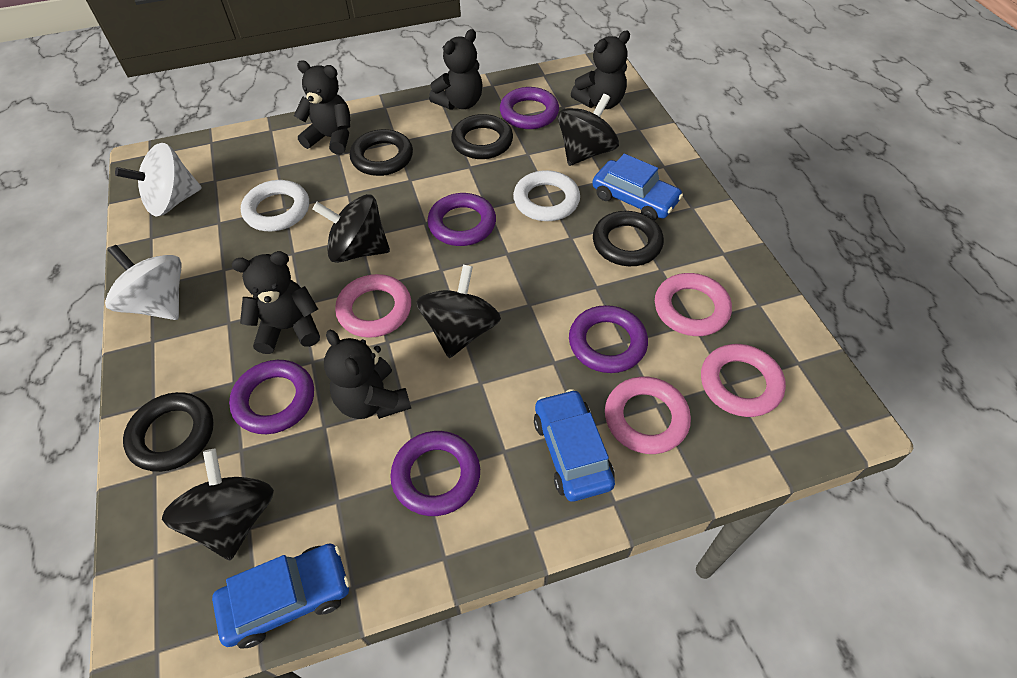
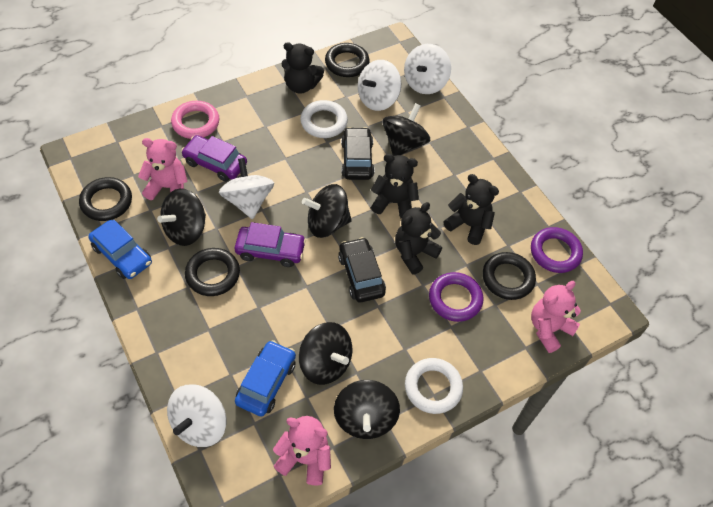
black car: none = 0 -> [338,237,386,302] [341,127,374,180] = 2
black spinning top: [162,449,274,560] [313,194,390,263] [417,265,501,358] [558,94,619,166] = 4 -> [157,188,206,246] [299,322,352,385] [302,184,352,238] [334,380,400,439] [382,103,430,156] = 5
black teddy bear: [232,251,320,354] [294,60,350,155] [324,330,411,419] [429,29,483,110] [571,31,630,109] = 5 -> [281,42,324,94] [371,154,419,219] [395,202,442,274] [443,174,499,245] = 4
blue car: [212,544,350,649] [534,389,615,502] [592,154,683,221] = 3 -> [88,220,152,279] [235,340,296,417] = 2
pink ring: [335,274,411,338] [605,377,691,454] [655,273,732,336] [701,344,786,417] = 4 -> [171,101,219,139] = 1
pink teddy bear: none = 0 -> [138,138,188,200] [273,416,331,485] [531,281,581,353] = 3
purple car: none = 0 -> [181,135,247,182] [234,222,306,267] = 2
purple ring: [229,360,314,434] [390,431,480,516] [427,193,496,246] [500,87,559,129] [569,305,648,373] = 5 -> [429,272,483,322] [531,227,583,273] = 2
white spinning top: [105,245,182,320] [115,143,202,217] = 2 -> [167,384,227,447] [219,158,274,219] [358,60,401,111] [404,44,451,94] = 4

